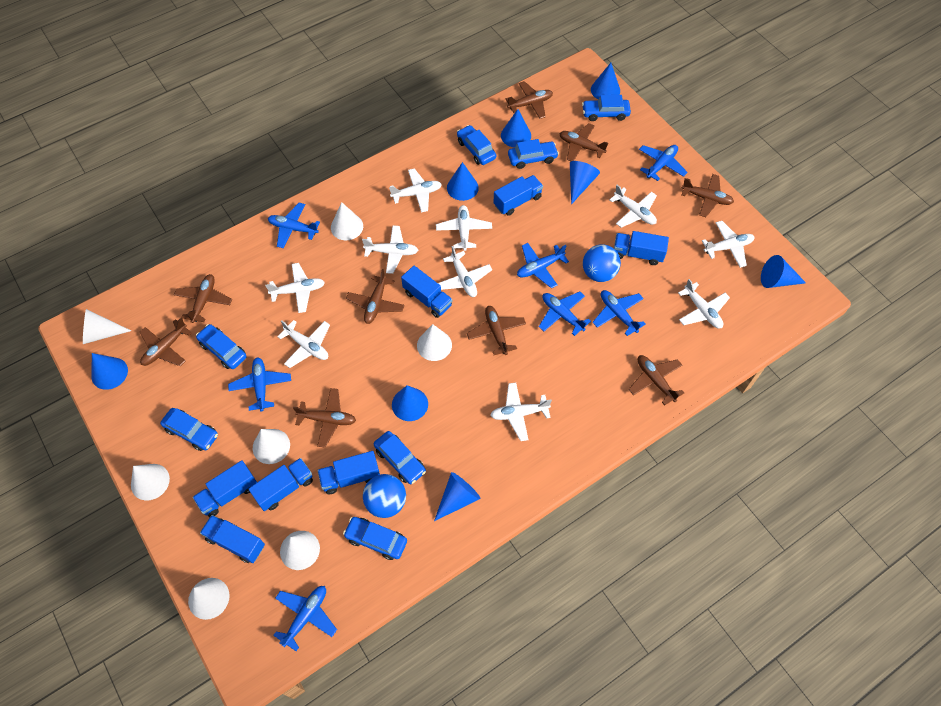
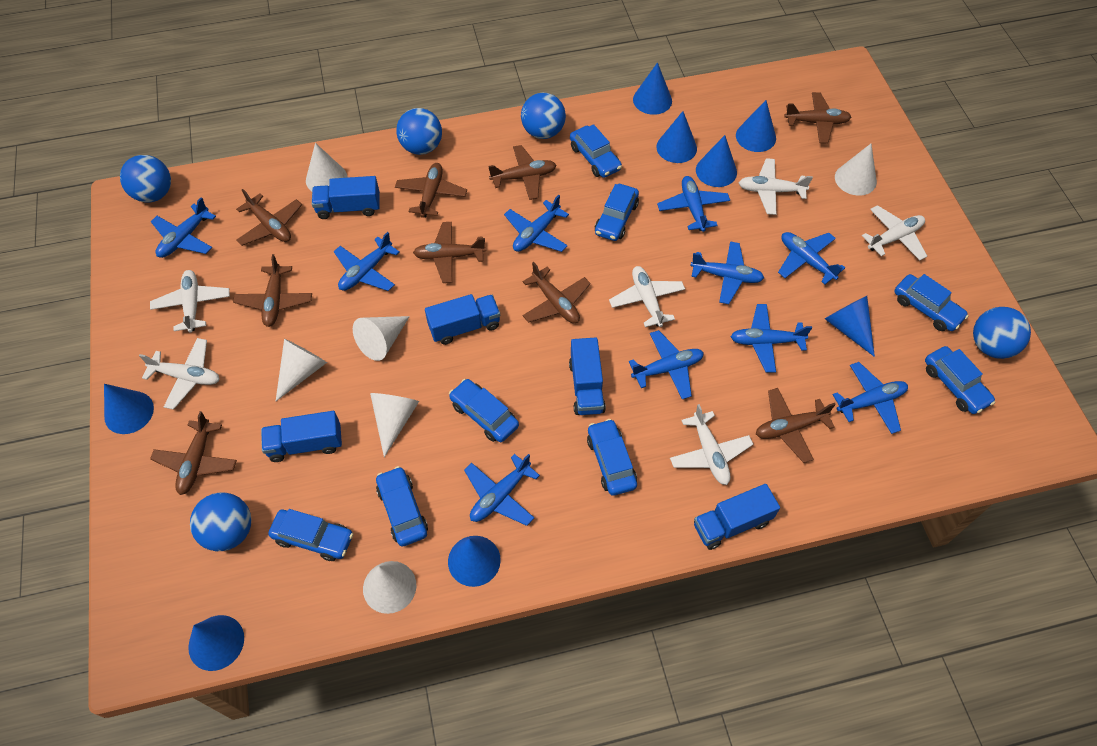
blue ball: [363,474,406,518] [583,244,621,282] = 2 -> [120,155,171,203] [190,493,251,551] [396,108,442,155] [521,93,566,139] [973,307,1031,359] = 5
blue car: [160,408,218,451] [196,324,247,369] [343,517,407,560] [374,431,426,484] [457,125,496,165] [508,139,559,169] [582,95,631,121] = 7 -> [268,509,353,561] [376,466,428,547] [449,379,519,442] [570,124,622,178] [587,419,637,496] [595,184,639,241] [894,274,969,331] [925,346,995,414] = 8
blue plane: [228,357,291,412] [268,203,320,248] [273,586,337,651] [517,243,569,288] [539,292,591,336] [592,290,646,336] [639,145,688,181] = 7 -> [151,197,216,258] [334,232,399,291] [464,454,540,526] [504,195,569,252] [629,330,704,399] [657,176,730,232] [690,241,764,304] [731,304,812,372] [778,232,845,285] [832,362,908,434] = 10
blue truck: [193,460,257,517] [200,515,265,563] [249,458,313,511] [317,451,380,494] [401,266,452,318] [493,175,543,216] [614,231,669,265] = 7 -> [261,411,342,462] [312,176,380,219] [425,294,500,345] [569,337,606,415] [694,484,780,550] = 5
white cone: [83,309,131,344] [131,464,170,500] [188,578,230,620] [253,429,290,464] [280,531,320,570] [331,202,363,240] [417,324,452,361] = 7 -> [276,339,327,401] [306,143,347,191] [353,316,410,361] [363,561,416,614] [370,393,419,457] [835,144,877,196] = 6
white plane: [265,263,325,313] [278,320,330,368] [362,225,418,274] [389,168,442,213] [436,205,492,251] [438,246,492,297] [490,382,552,441] [610,185,657,228] [678,279,730,329] [702,221,755,268] = 10 -> [139,338,220,410] [150,270,230,332] [609,266,685,327] [670,404,753,485] [739,158,813,215] [862,205,927,260] = 6

